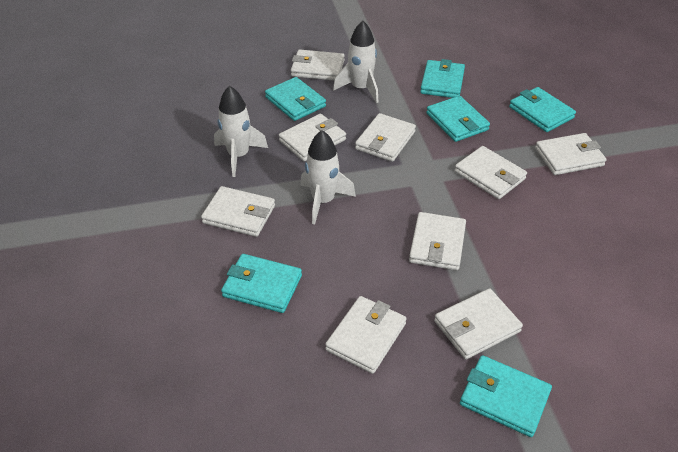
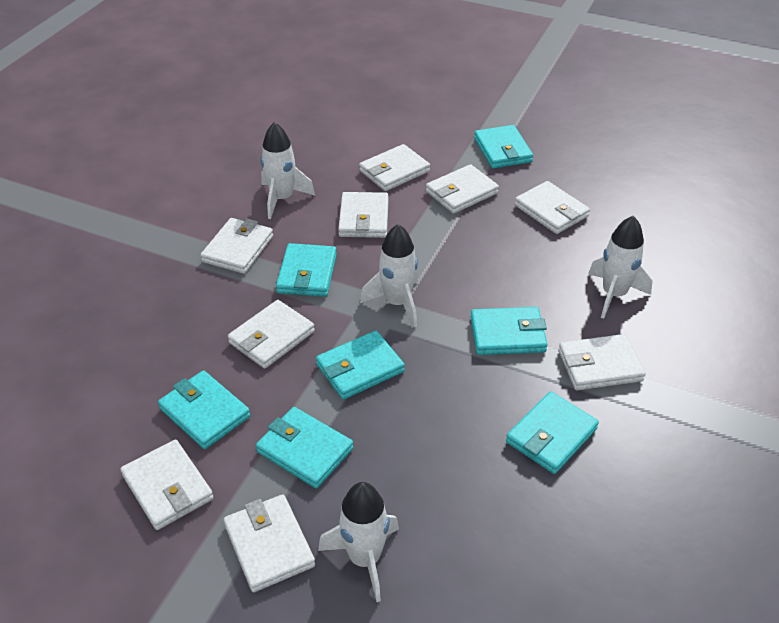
turquoise wallet: [221,254,302,313] [265,77,326,121] [420,59,465,98] [427,96,490,142] [460,355,552,437] [509,87,576,132] = 6 -> [158,370,250,449] [256,407,353,488] [276,243,337,297] [316,331,405,400] [471,307,548,355] [474,125,533,168] [506,391,599,474] = 7
white rocket: [214,85,268,177] [300,130,356,224] [333,21,378,103] = 3 -> [261,122,315,219] [318,482,399,602] [360,224,418,327] [588,216,652,319] = 4

